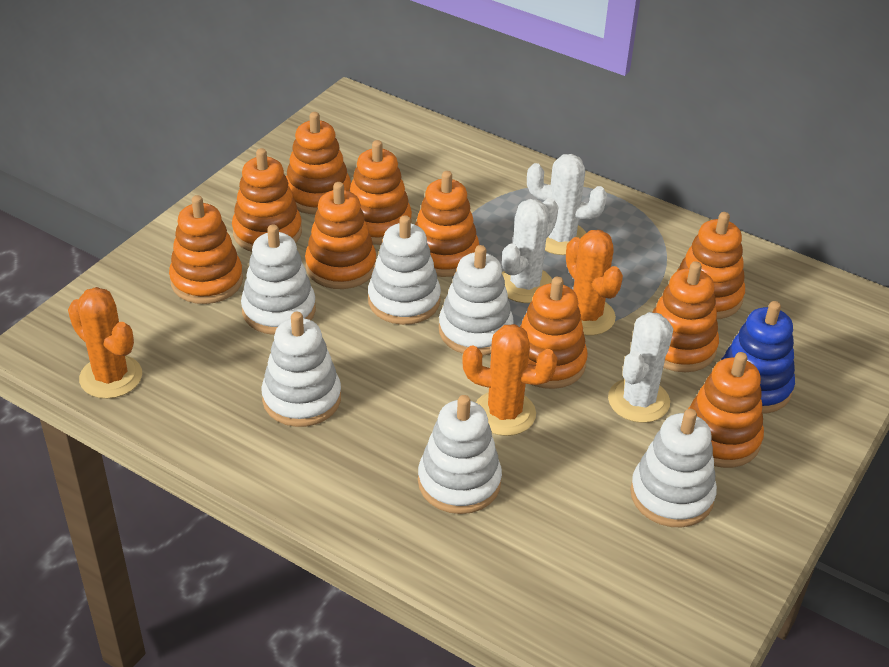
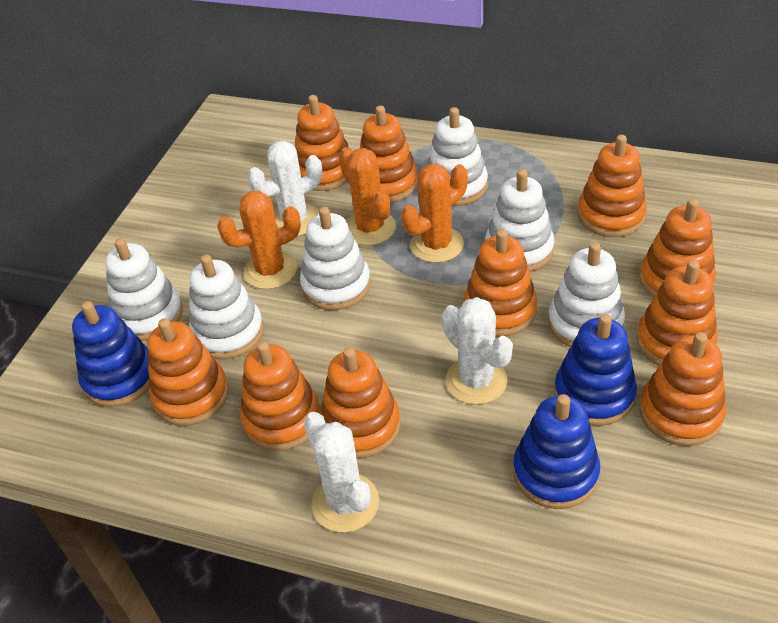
blue stacking toy: [720,301,795,414] = 1 -> [72,301,149,407] [513,394,600,509] [554,314,637,426] = 3

